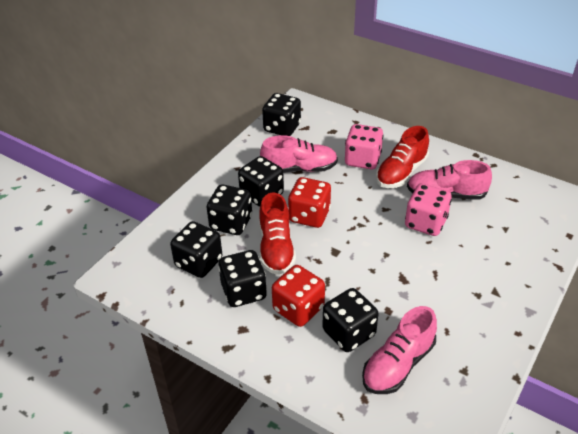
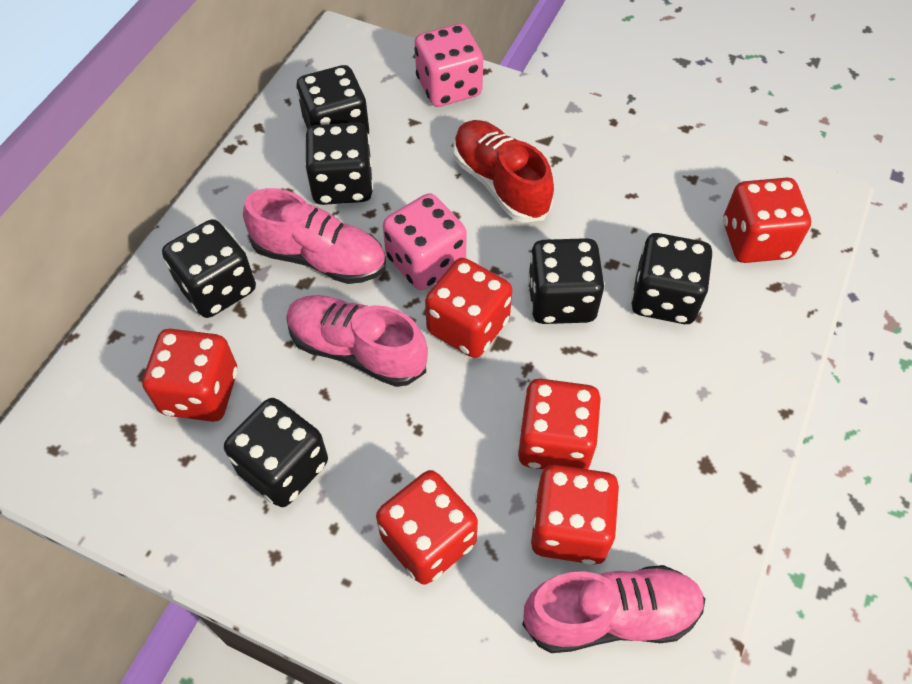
red dice: [272,265,325,327] [288,177,331,228] = 2 -> [142,329,237,422] [376,470,478,585] [425,258,512,358] [517,378,601,470] [531,465,620,565] [723,178,811,263] = 6
red shoe: [259,192,296,275] [376,126,429,188] = 2 -> [453,120,554,223] = 1

